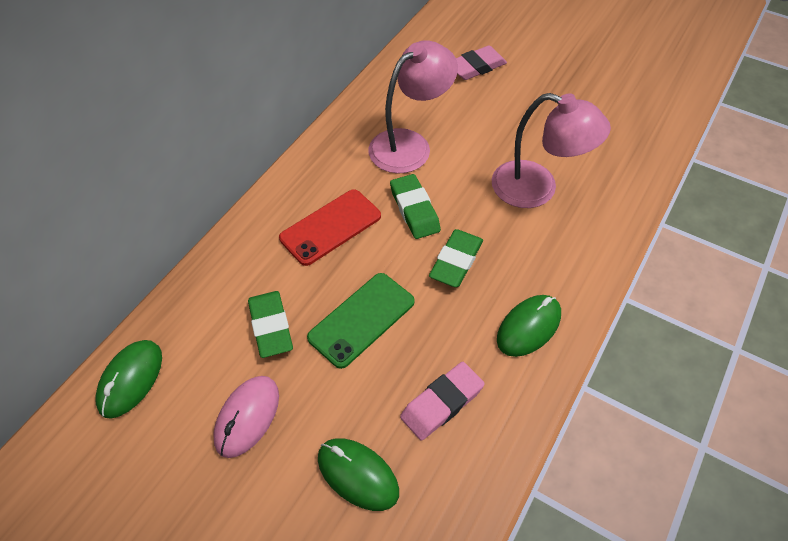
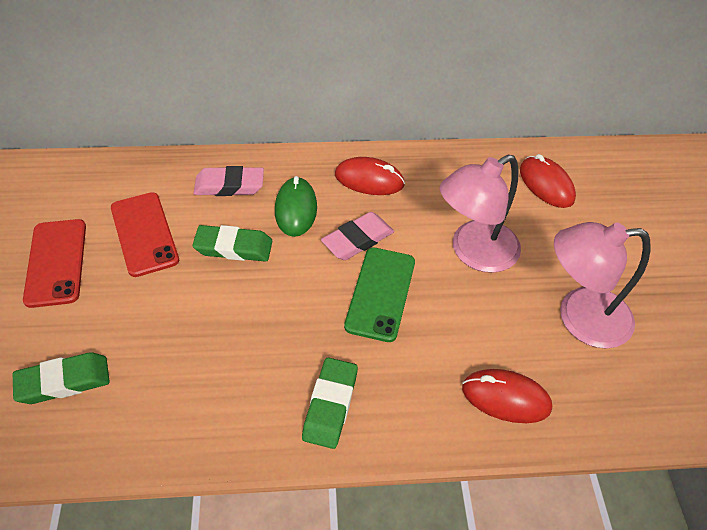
green mouse: [95,340,162,419] [318,438,399,511] [497,295,561,357] = 3 -> [275,176,317,237] = 1
pink mouse: [213,376,279,458] = 1 -> none = 0
red mouse: none = 0 -> [335,157,405,195] [462,369,552,423] [520,154,576,208] = 3
red phone: [279,189,381,266] = 1 -> [23,219,86,308] [111,192,179,277] = 2

